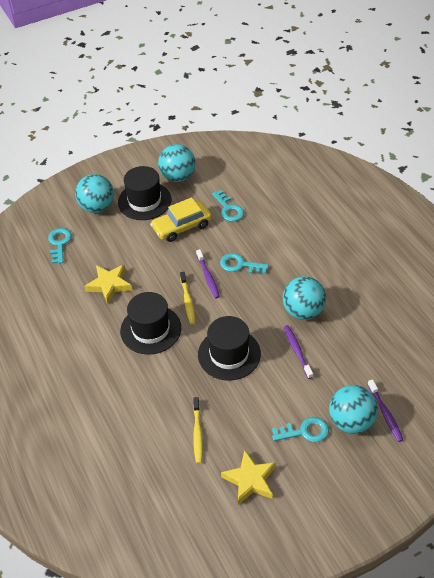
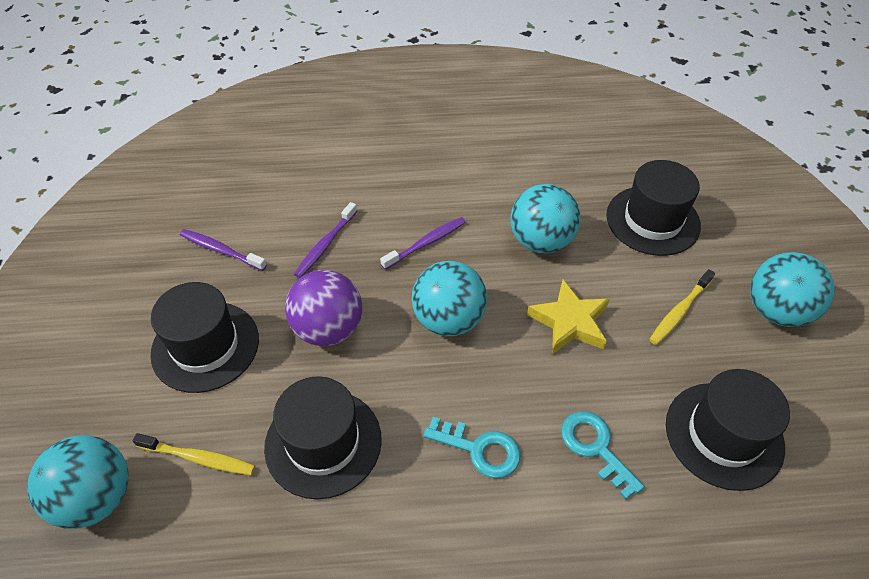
black hat: [118,166,171,220] [120,292,181,355] [198,316,261,380] = 3 -> [150,282,259,393] [264,376,382,499] [606,160,701,256] [666,369,790,491] = 4
purple ball: none = 0 -> [285,270,362,346] = 1
turquoise key: [48,228,72,264] [212,190,244,222] [220,253,269,274] [272,417,329,442] = 4 -> [423,417,521,478] [561,411,644,500] = 2
yellow car: [150,197,212,242] = 1 -> none = 0
yellow star: [85,265,132,304] [221,450,276,505] = 2 -> [527,280,610,354] = 1

